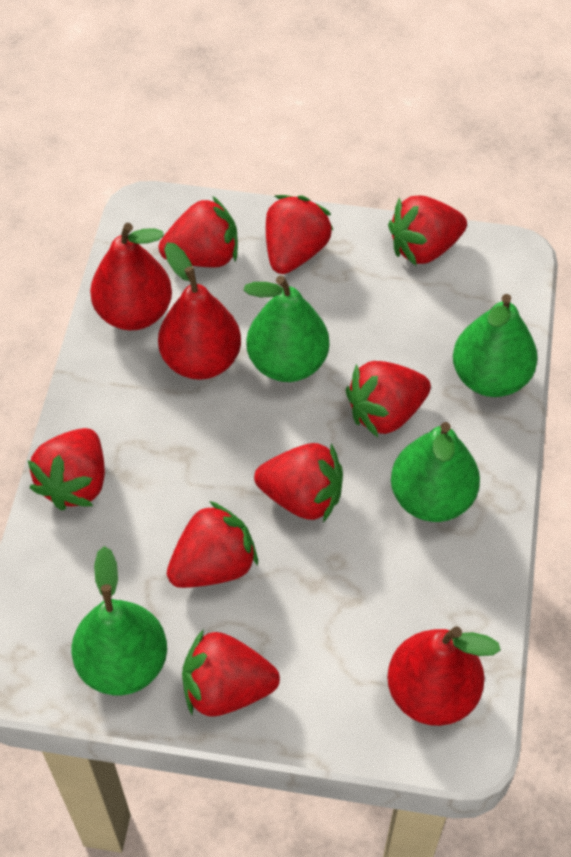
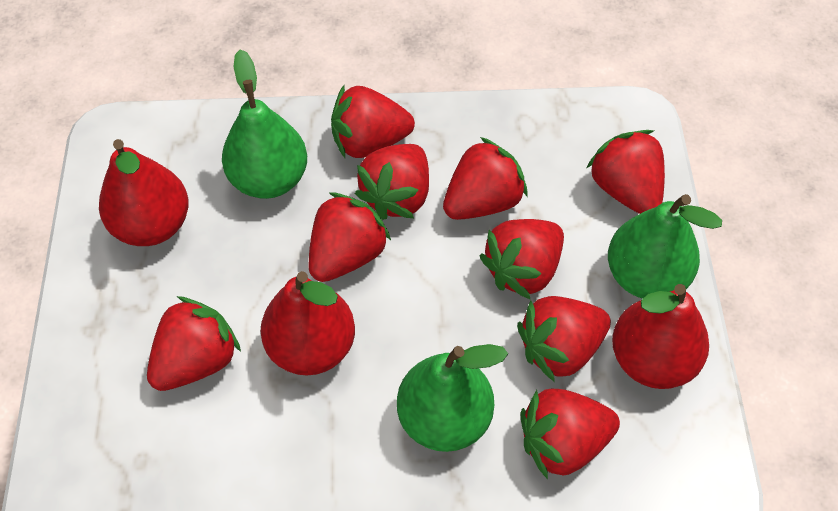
green pear: [71,546,167,695] [243,276,329,382] [391,422,480,522] [453,294,538,397] = 4 -> [222,49,307,199] [397,344,508,452] [608,194,722,299] = 3
red strawberry: [28,428,105,510] [159,196,238,268] [167,501,258,588] [182,629,280,717] [254,443,343,522] [266,195,333,274] [346,361,431,437] [388,195,467,266] = 8 -> [147,296,241,391] [309,193,391,282] [331,85,415,158] [355,144,429,220] [443,137,528,220] [480,219,564,300] [517,296,611,382] [521,389,620,479] [587,130,665,214] = 9

